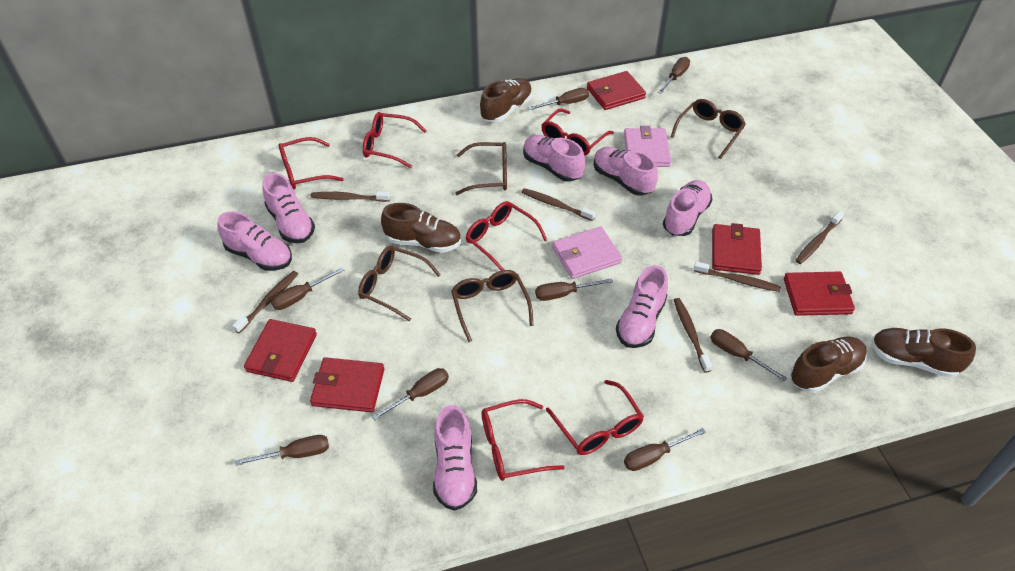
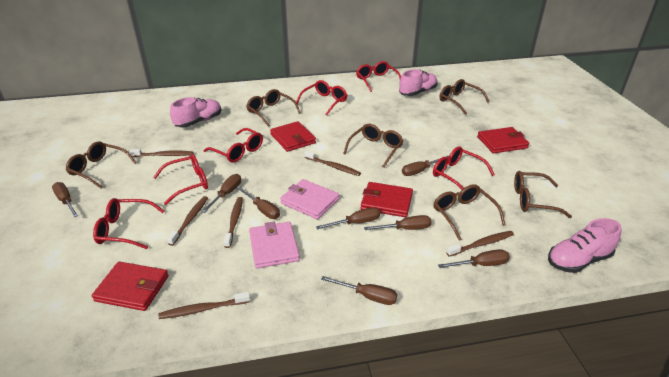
brown glasses: [358,246,441,321] [451,270,534,342] [455,142,507,195] [671,99,746,159] = 4 -> [66,141,137,189] [246,89,301,127] [343,124,404,168] [433,184,506,241] [439,79,490,115] [514,171,572,218] = 6
brown shoe: [381,203,461,253] [480,78,532,122] [790,337,867,393] [871,328,976,378] = 4 -> none = 0
pink shoe: [217,211,292,271] [262,173,315,243] [433,405,477,511] [523,135,585,182] [593,147,658,196] [616,265,668,348] [663,180,712,236] = 7 -> [170,97,222,128] [399,69,438,96] [548,218,622,273] = 3
red wallet: [244,319,317,382] [310,357,384,412] [587,71,646,110] [712,223,762,275] [784,272,855,316] = 5 -> [92,262,169,311] [270,121,316,152] [360,182,413,217] [477,127,529,153] = 4

